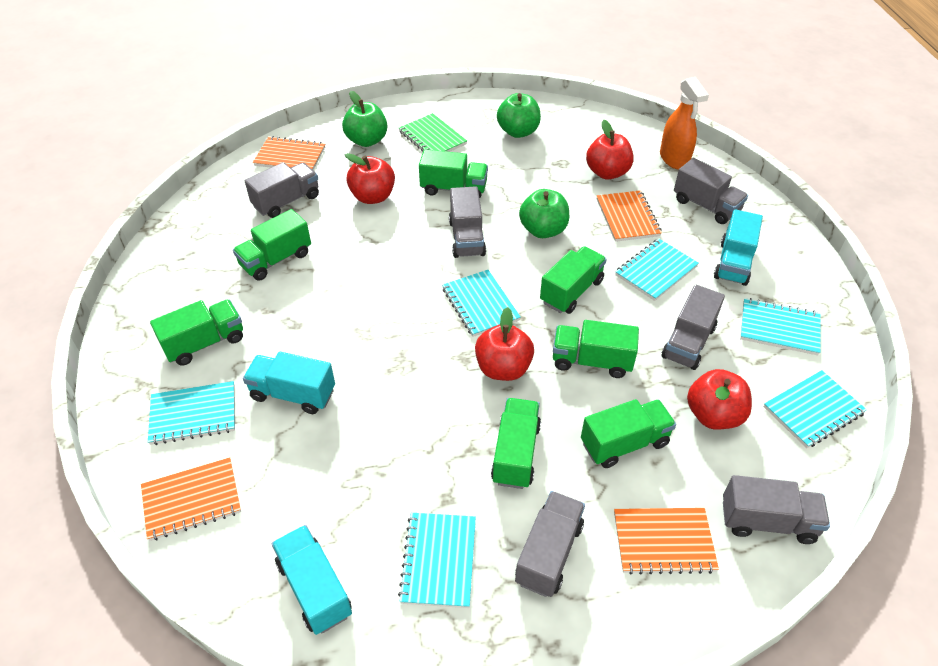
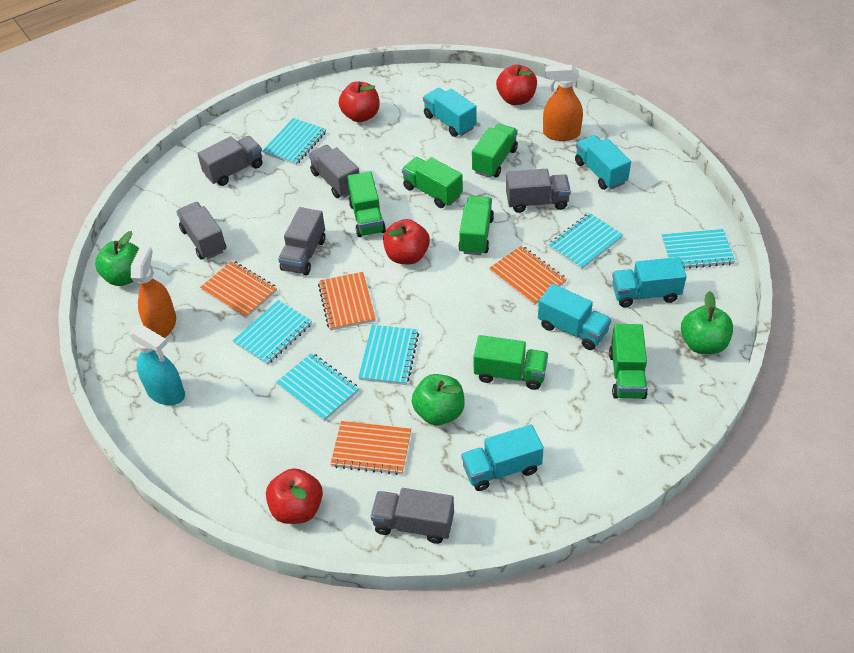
green notebook: [399,113,467,152] = 1 -> none = 0
green truck: [150,300,243,366] [233,209,311,281] [419,149,488,198] [491,398,541,489] [540,246,607,314] [553,320,639,378] [581,399,676,468] = 7 -> [347,171,386,237] [402,157,463,208] [458,196,494,255] [472,124,518,178] [474,335,548,390] [609,324,648,399] = 6
orange spray bottle: [660,77,709,170] = 1 -> [131,246,176,338] [543,65,583,141] = 2
turquoise spray bottle: none = 0 -> [129,324,185,405] = 1
turquoise truck: [243,352,335,414] [272,525,352,635] [714,209,763,286] = 3 -> [423,88,477,137] [461,424,544,491] [538,284,612,350] [575,135,631,190] [612,257,687,307] = 5

